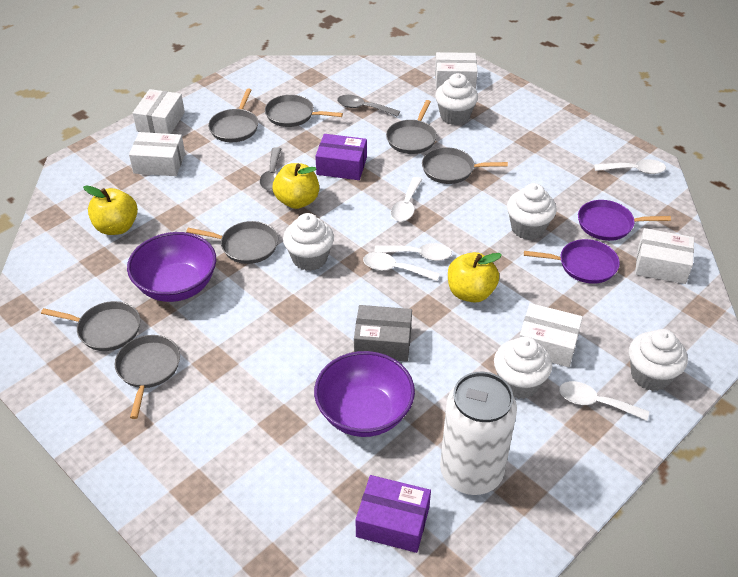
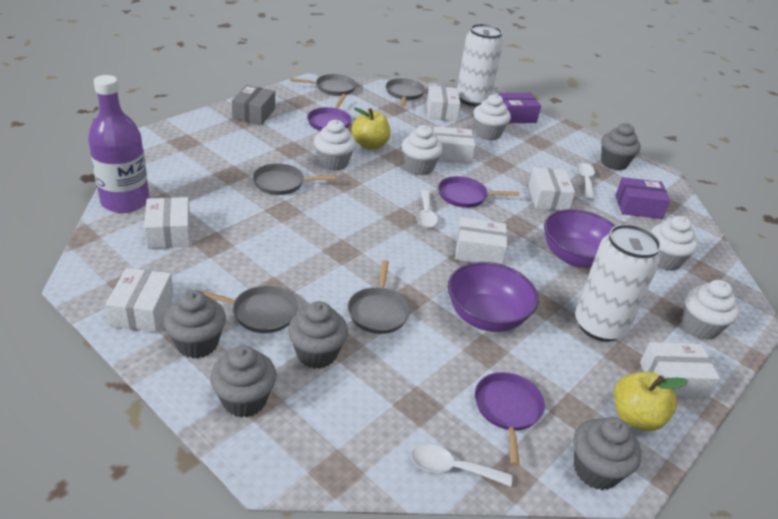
grey cupcake: none = 0 -> [164,290,226,358] [210,345,277,418] [288,301,348,369] [574,417,641,490] [601,123,641,170] = 5
grey pan: [41,301,140,351] [115,335,180,419] [186,221,278,264] [208,88,258,142] [265,95,343,127] [386,100,437,154] [422,147,508,184] = 7 -> [197,286,298,333] [253,163,336,195] [290,74,356,96] [348,260,410,334] [386,78,425,107] = 5
grey spoon: [260,147,281,191] [337,95,400,117] = 2 -> none = 0
purple bottle: none = 0 -> [88,75,149,213] = 1
purple pan: [524,239,620,284] [578,200,671,241] = 2 -> [307,94,351,131] [438,176,519,208] [475,372,545,466] = 3
white box: [129,132,185,176] [133,89,185,134] [435,52,478,89] [519,303,583,367] [635,228,694,284] = 5 -> [105,268,174,332] [144,197,190,249] [427,86,460,121] [433,127,475,164] [455,217,507,265] [528,167,575,211] [640,342,720,399] = 7
white can: [440,372,517,495] = 1 -> [457,24,503,107] [575,224,661,342] = 2
white spoon: [363,252,440,281] [374,243,452,261] [391,177,422,222] [559,381,649,421] [594,159,666,174] = 5 -> [411,444,513,487] [416,190,438,228] [576,163,595,200] = 3
yellow apple: [83,185,138,235] [273,163,319,209] [448,252,502,303] = 3 -> [352,107,391,150] [614,372,688,431] = 2

